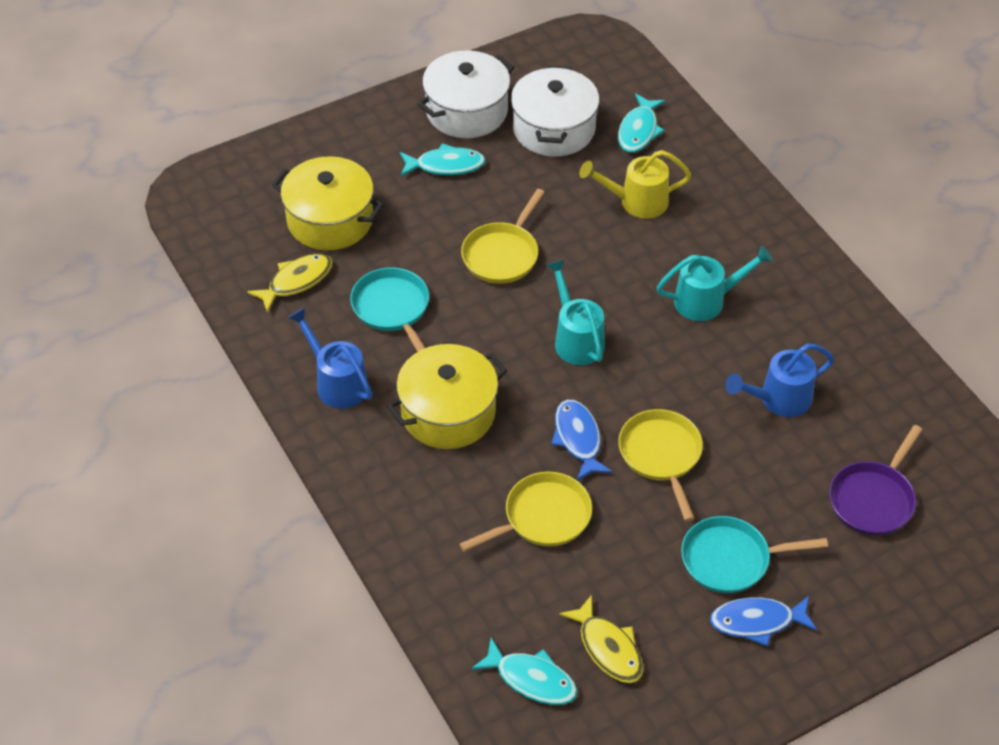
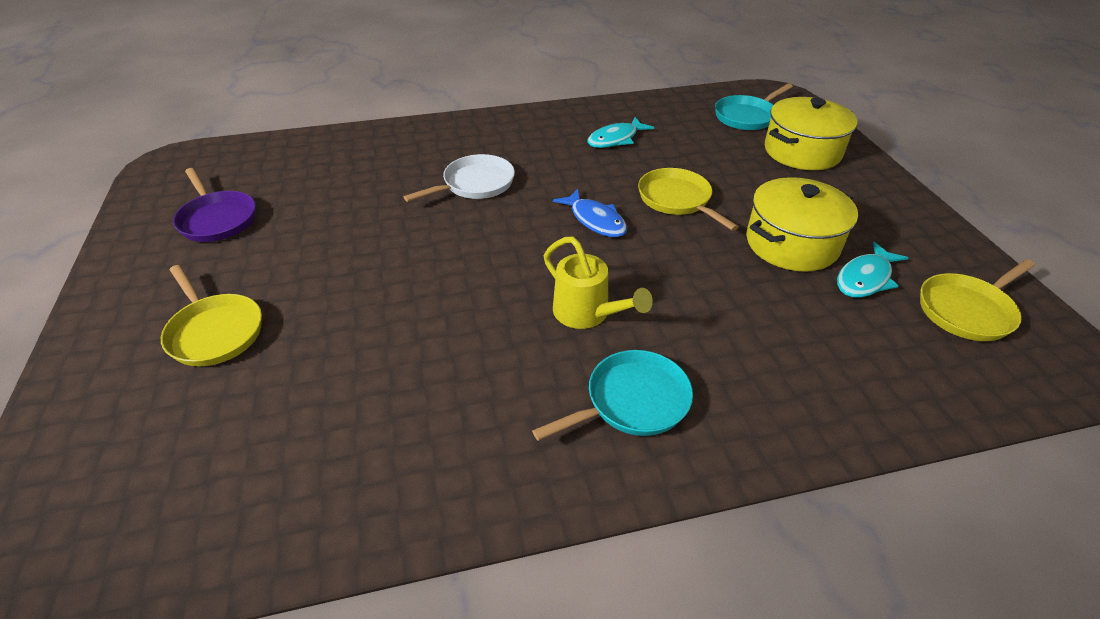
blue fish: [551,400,613,481] [710,596,817,647] = 2 -> [553,189,627,237] = 1
blue watering can: [288,307,372,409] [725,344,834,417] = 2 -> none = 0
turquoise fish: [400,143,486,176] [471,638,577,705] [618,94,666,153] = 3 -> [587,117,654,148] [837,242,908,298] = 2
turquoise watering can: [546,259,605,365] [656,245,773,321] = 2 -> none = 0
white pan: none = 0 -> [404,154,515,202] = 1
white pot: [417,50,515,138] [511,65,600,157] = 2 -> none = 0
yellow fish: [247,253,332,313] [559,595,643,683] = 2 -> none = 0

